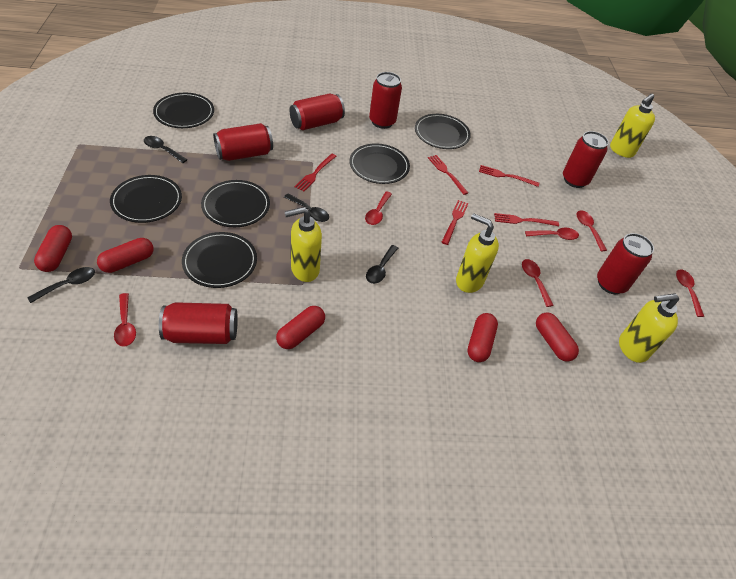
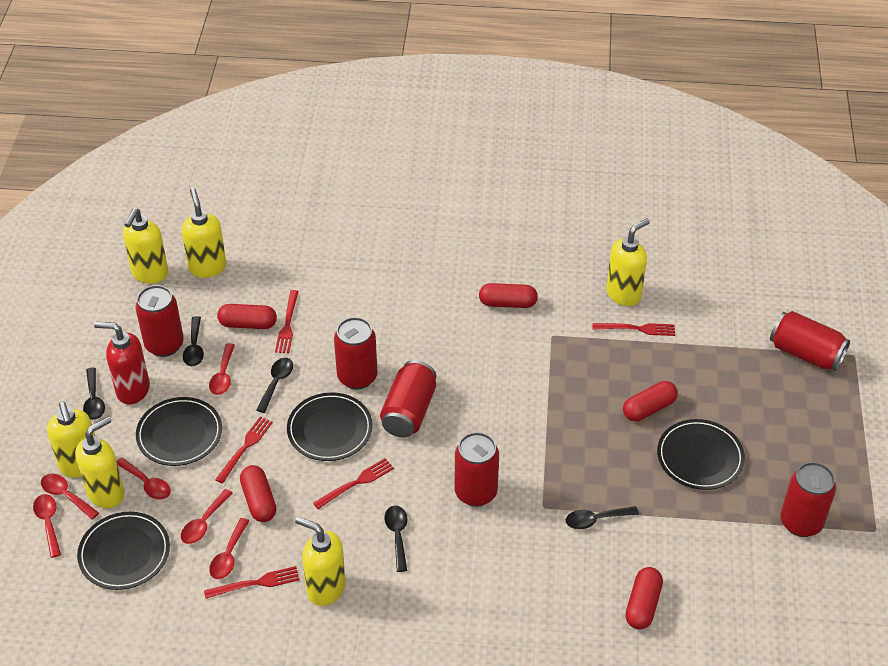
black plate: [110,175,182,223] [153,93,214,128] [182,232,257,288] [201,180,270,227] [350,143,410,184] [415,114,471,149] = 6 -> [77,512,170,590] [136,397,222,466] [287,392,373,461] [657,419,745,490] = 4
black spoon: [27,267,95,303] [144,136,188,163] [284,194,329,222] [366,245,398,284] = 4 -> [83,367,105,420] [183,316,204,366] [256,358,293,413] [385,505,407,572] [566,506,639,529] = 5
red soap dispenser: none = 0 -> [94,321,150,404] = 1
yellow soap dispenser: [284,207,322,282] [456,213,499,293] [610,93,655,158] [619,293,679,363] = 4 -> [47,402,95,478] [75,417,125,508] [123,208,168,284] [182,188,226,278] [295,517,346,606] [606,218,650,306] = 6

